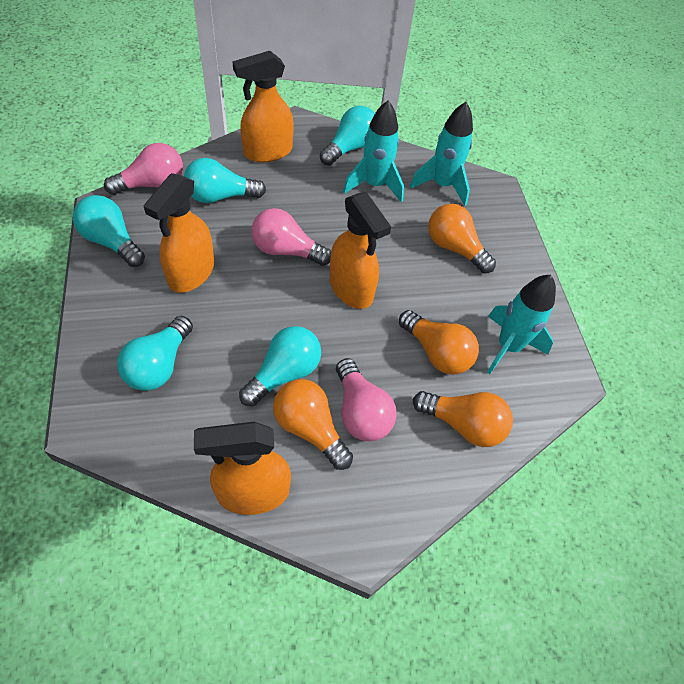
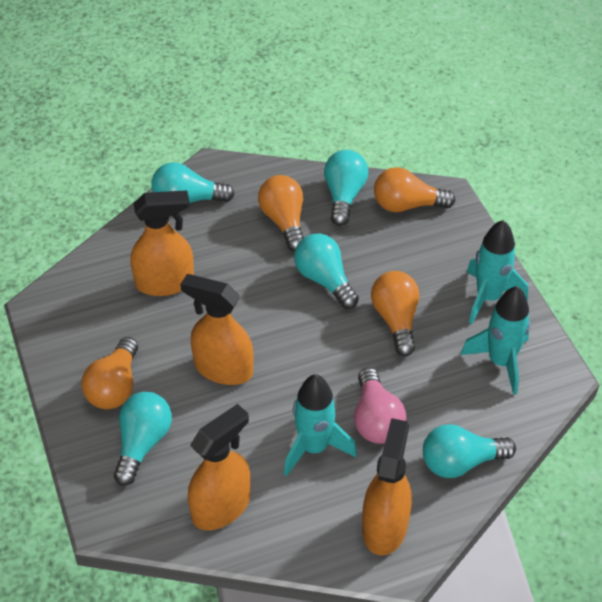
pink light bulb: [104,143,183,195] [251,208,331,266] [336,358,397,441] = 3 -> [354,368,407,444] = 1

